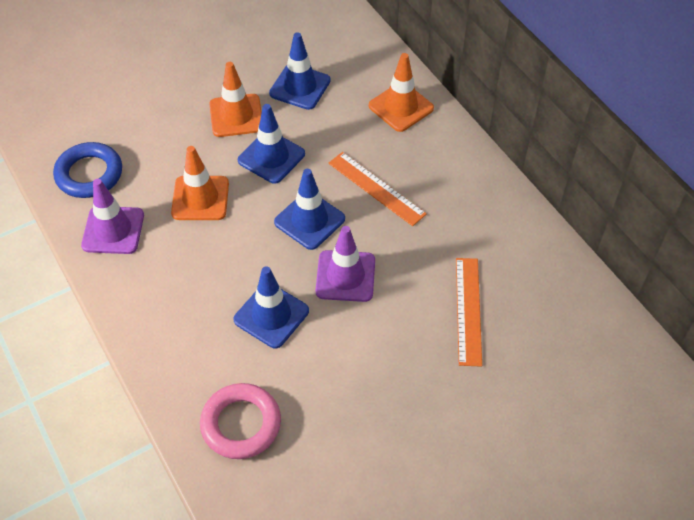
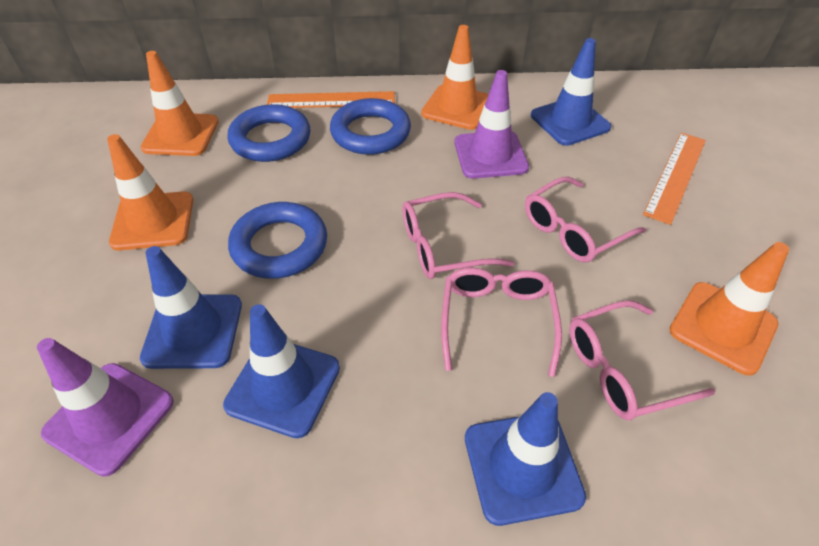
blue ring: [53,142,122,198] = 1 -> [227,104,310,162] [228,202,327,279] [330,98,411,155] = 3
orange traffic cone: [171,146,229,220] [209,62,262,137] [369,53,434,132] = 3 -> [107,134,193,251] [141,51,219,156] [421,25,489,130] [669,242,789,376] = 4
pink glasses: none = 0 -> [402,192,514,279] [441,268,562,377] [525,177,646,262] [569,300,715,420] = 4
pink ring: [200,383,281,459] = 1 -> none = 0

